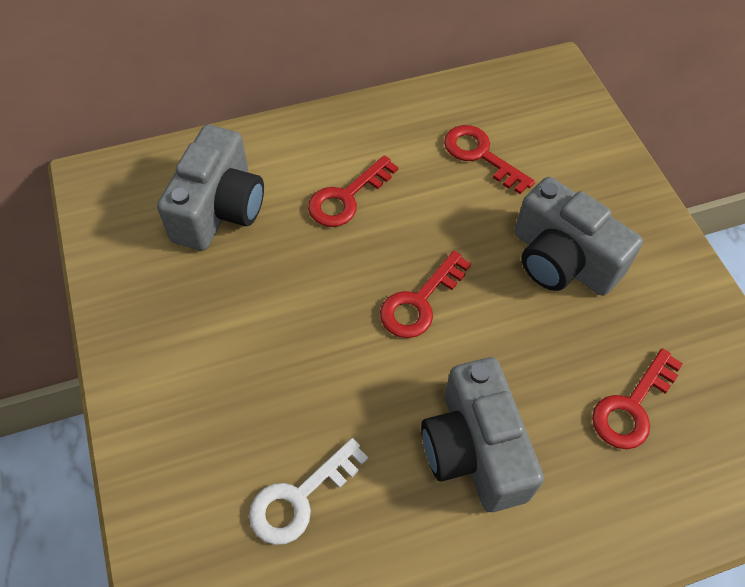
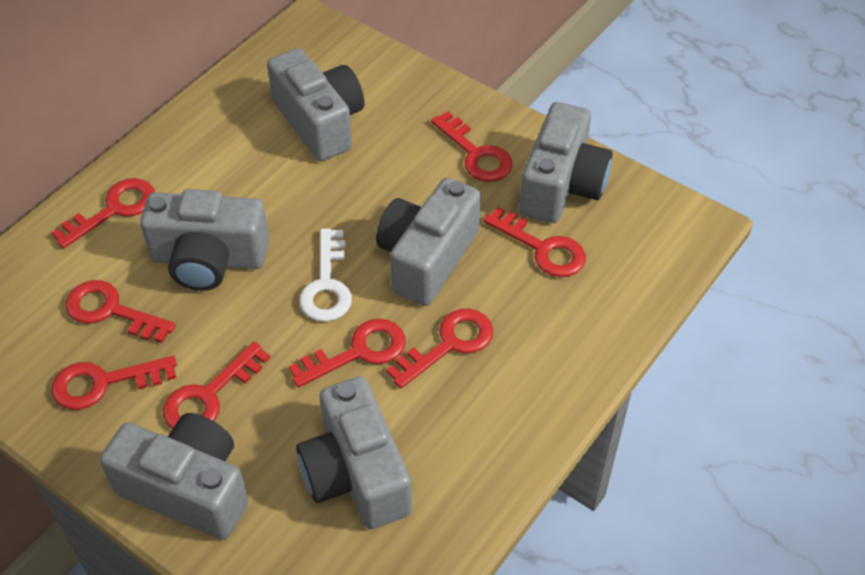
grey camera: [157,125,264,250] [421,357,544,512] [514,177,643,296] = 3 -> [100,413,249,540] [140,189,269,291] [267,48,364,161] [296,377,412,529] [376,178,481,306] [519,102,613,223] = 6
red key: [308,155,398,227] [380,251,471,338] [444,125,535,194] [592,348,683,449] = 4 -> [52,178,155,249] [52,356,177,410] [66,280,176,343] [163,342,270,429] [289,319,405,387] [386,309,493,388] [431,111,513,182] [483,207,586,277] = 8

